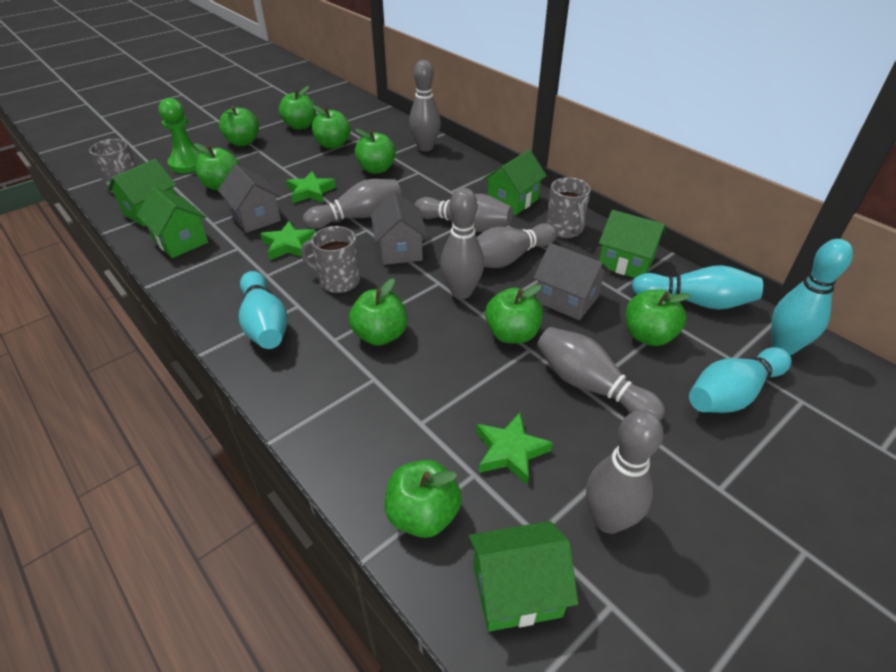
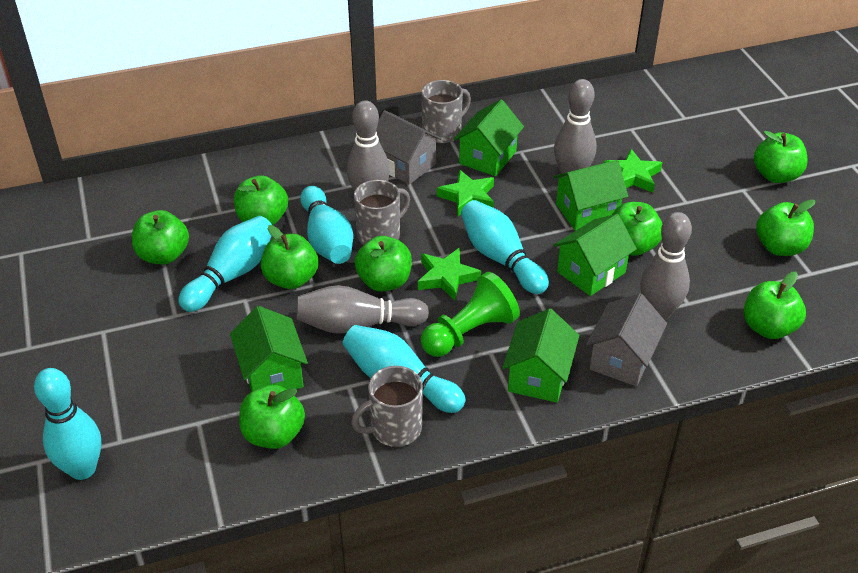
grey bowling pin: [303,179,402,229] [409,60,441,151] [414,194,513,232] [440,188,484,299] [477,223,557,268] [537,327,665,420] [586,410,663,534] = 7 -> [297,285,429,334] [347,100,390,192] [554,79,597,177] [640,212,692,320] = 4
grey house: [218,164,281,233] [371,191,427,265] [533,243,610,320] = 3 -> [376,110,442,184] [586,293,667,386] = 2
turquoise bowling pin: [239,271,287,349] [632,265,763,310] [689,347,792,413] [771,239,853,355] = 4 -> [34,368,101,480] [178,216,272,312] [300,186,353,264] [343,325,466,413] [461,200,549,294] = 5

